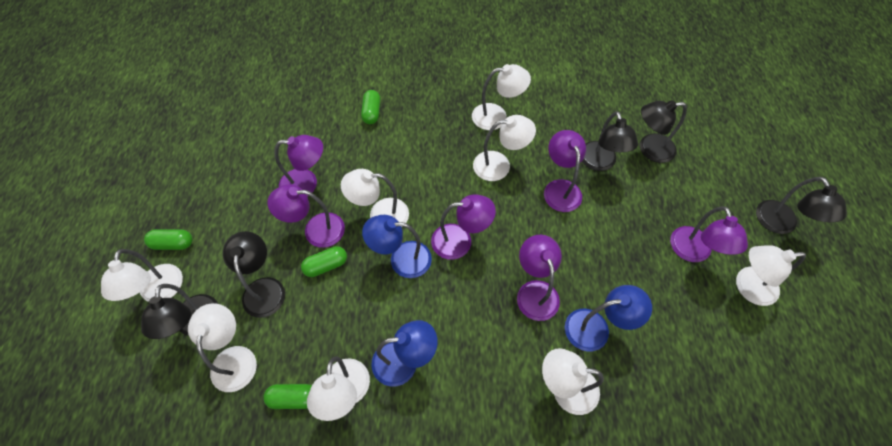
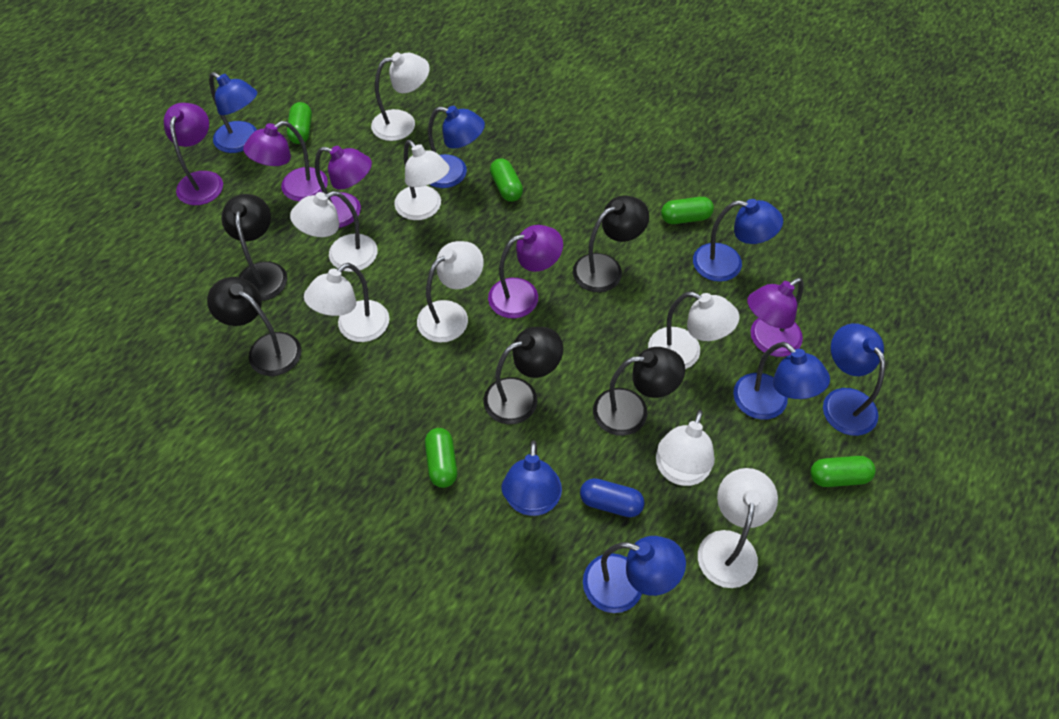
blue capsule: none = 0 -> [580,478,645,517] = 1
blue lamp: [362,215,432,278] [371,320,438,387] [565,285,652,352] = 3 -> [209,72,257,153] [428,106,485,188] [502,440,562,516] [583,536,686,613] [693,199,783,282] [733,342,830,420] [823,323,885,436] = 7
green capsule: [144,229,192,250] [263,384,312,409] [301,246,347,277] [361,90,380,124] = 4 -> [287,102,312,144] [425,428,457,488] [490,158,523,202] [661,197,714,224] [810,456,876,487] = 5
purple lamp: [267,184,345,248] [274,135,323,197] [431,194,496,260] [517,235,562,321] [544,130,586,212] [670,206,748,262] = 6 -> [164,103,223,205] [243,121,328,201] [315,146,372,228] [488,225,563,318] [747,278,804,357] = 5

